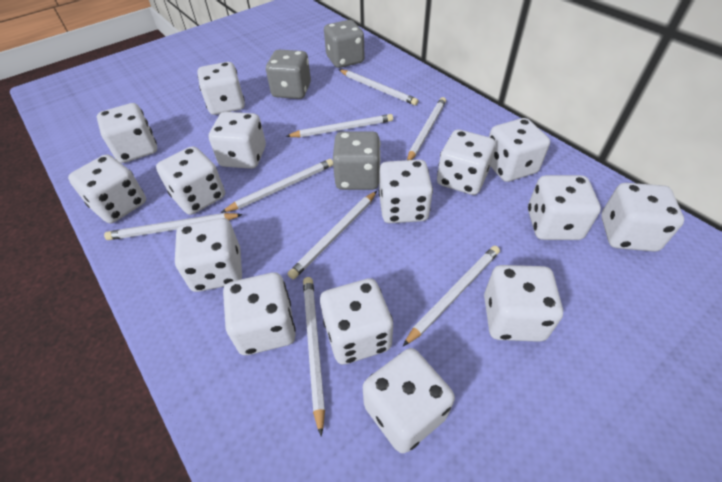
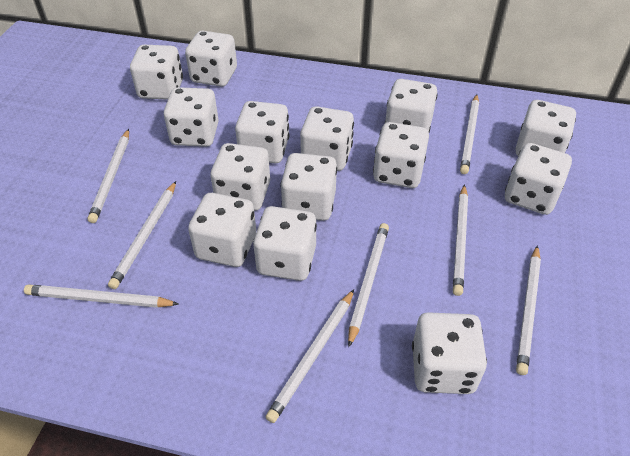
grey dice: [266,50,311,99] [324,20,365,68] [333,131,380,190] = 3 -> none = 0
white dice: [68,154,146,223] [97,103,157,163] [156,146,225,215] [175,218,242,292] [198,62,245,115] [209,112,266,169] [223,272,296,355] [320,278,393,365] [363,348,455,453] [379,159,433,223] [437,130,496,195] [484,265,563,342] [489,118,550,182] [528,175,601,240] [601,183,684,252] = 15 -> [130,45,183,100] [164,87,219,147] [185,31,237,87] [188,193,256,267] [210,143,270,211] [235,101,289,163] [253,206,317,281] [280,153,337,221] [300,106,354,171] [373,122,429,188] [385,79,438,132] [412,312,487,394] [505,143,572,215] [516,100,576,155] = 14

